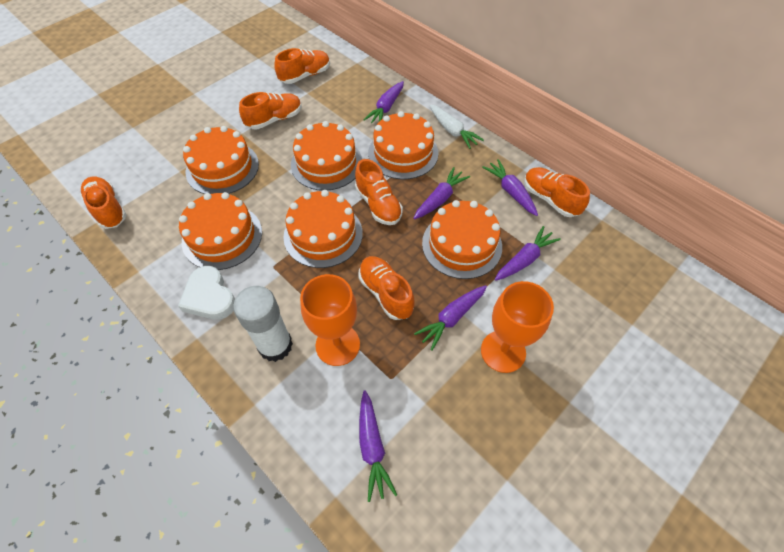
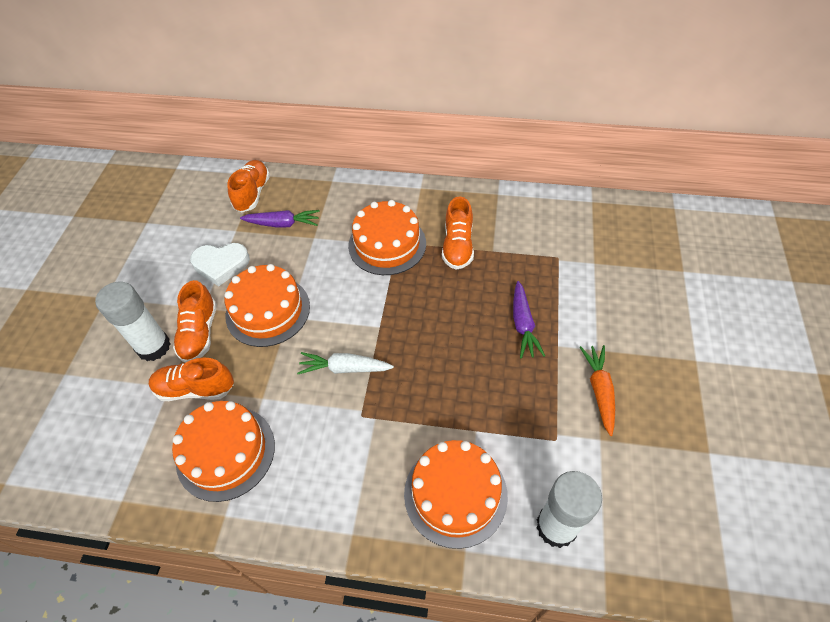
orange cake: [179,192,262,270] [183,126,259,194] [283,190,363,268] [291,121,362,191] [368,111,439,179] [422,200,502,279] = 6 -> [172,401,275,502] [225,264,310,347] [348,200,426,275] [404,440,508,549] = 4
orange carrot: none = 0 -> [580,345,615,436] = 1
orange goblet: [300,274,360,366] [481,281,554,373] = 2 -> none = 0
orange shoe: [80,176,127,229] [239,92,302,129] [274,48,330,84] [355,159,403,225] [358,256,415,320] [524,167,590,217] = 6 -> [149,358,234,401] [173,280,217,363] [227,160,270,212] [442,196,474,270] = 4
purple carrot: [359,390,397,502] [363,81,404,123] [413,167,470,219] [414,285,487,351] [482,159,538,216] [495,226,561,281] = 6 -> [240,210,320,228] [513,281,545,358] = 2
white glue stick: [233,286,293,362] = 1 -> [95,282,171,361] [536,471,602,548] = 2

